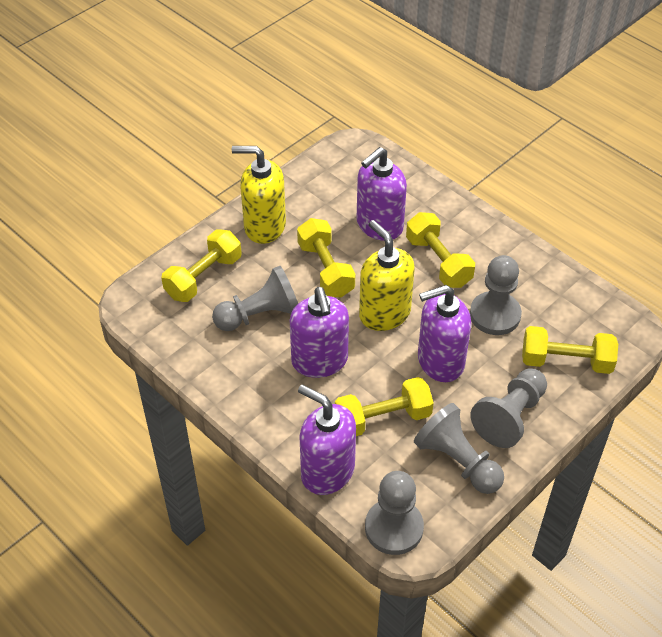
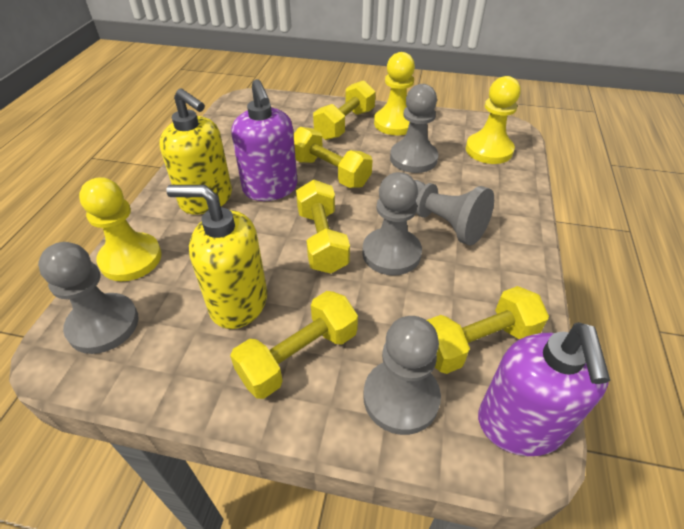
purple soap dispenser: [290,287,349,378] [298,385,356,495] [357,147,407,241] [418,285,471,382] = 4 -> [231,79,297,201] [478,322,610,456] = 2
yellow pawn: none = 0 -> [79,177,162,281] [374,52,415,135] [466,76,521,164] = 3

